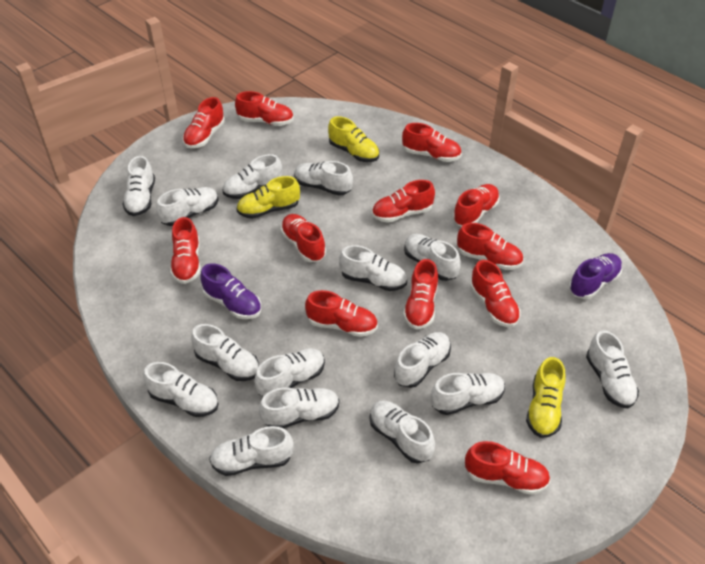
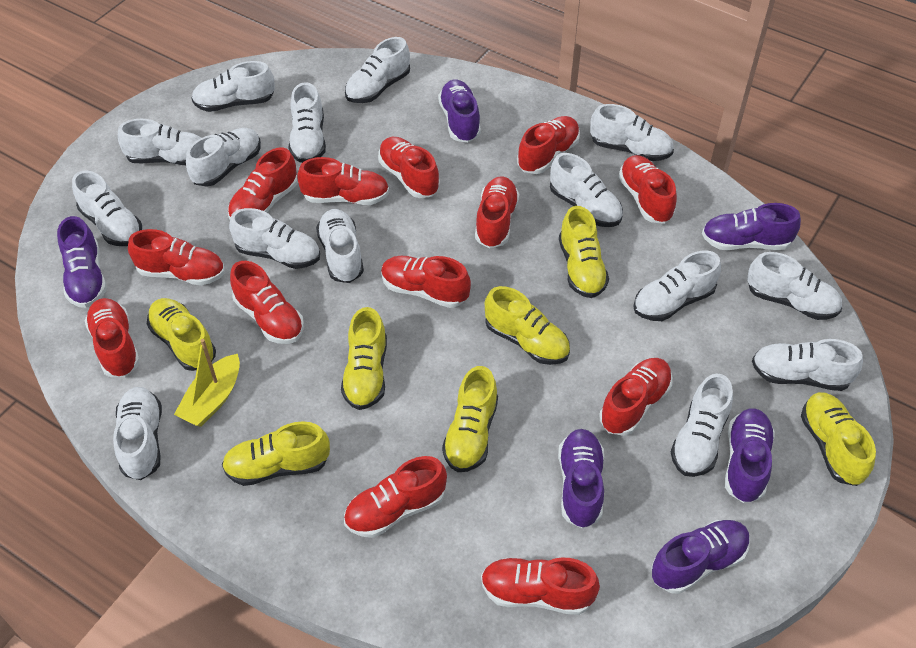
purple shoe: [200,263,261,319] [569,253,622,299] = 2 -> [57,216,107,308] [438,79,481,143] [558,429,604,529] [651,520,750,594] [702,203,801,250] [725,408,775,503] = 6
red shoe: [170,217,201,284] [183,97,225,148] [235,91,294,126] [280,214,326,262] [305,290,378,337] [372,180,435,223] [402,123,462,162] [403,259,438,329] [453,184,500,226] [457,223,523,270] [465,441,550,495] [470,260,521,327] = 12 -> [84,298,140,377] [128,229,225,286] [228,147,298,219] [230,261,304,344] [297,157,389,205] [344,456,447,538] [378,137,440,198] [381,256,471,308] [475,176,519,248] [481,557,600,615] [517,116,580,174] [599,358,673,436] [619,155,677,224] = 13
yellow boat: none = 0 -> [174,339,240,427] = 1
yellow shoe: [237,176,300,219] [328,116,379,162] [526,357,566,438] = 3 -> [147,298,216,371] [222,421,330,486] [341,307,387,410] [442,366,498,472] [485,286,570,365] [559,206,609,298] [801,392,876,486] = 7

